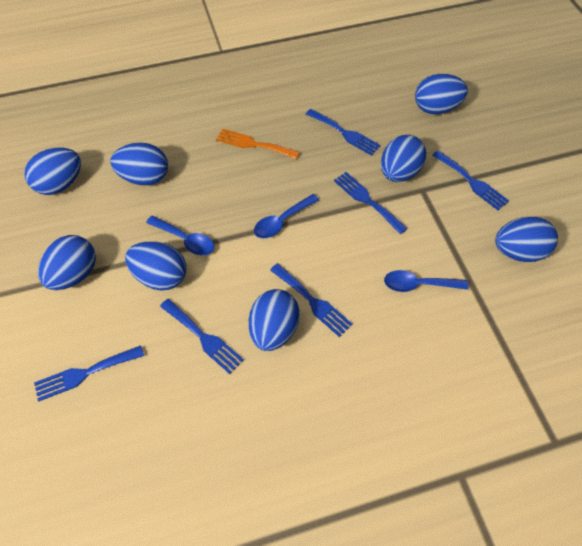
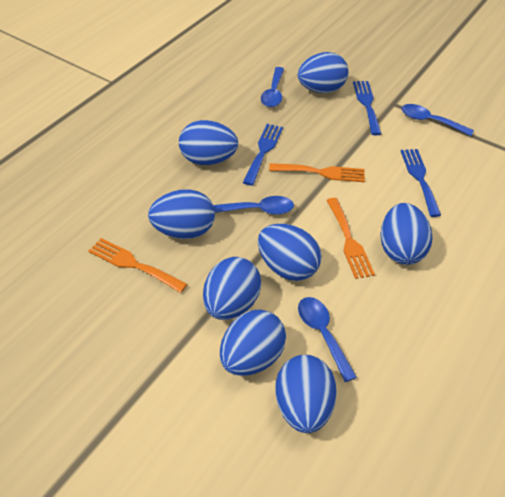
blue fork: [34,345,144,401] [160,299,244,374] [270,263,353,337] [306,109,381,156] [334,172,408,234] [432,150,509,210] = 6 -> [243,124,283,186] [353,81,381,135] [401,149,441,217] = 3
blue spoon: [146,216,214,256] [254,194,319,238] [384,270,468,292] = 3 -> [213,196,294,215] [261,67,284,107] [298,297,357,382] [401,104,474,136] = 4
orange fork: [216,129,300,159] = 1 -> [89,238,187,293] [269,163,365,182] [326,198,375,279] = 3

